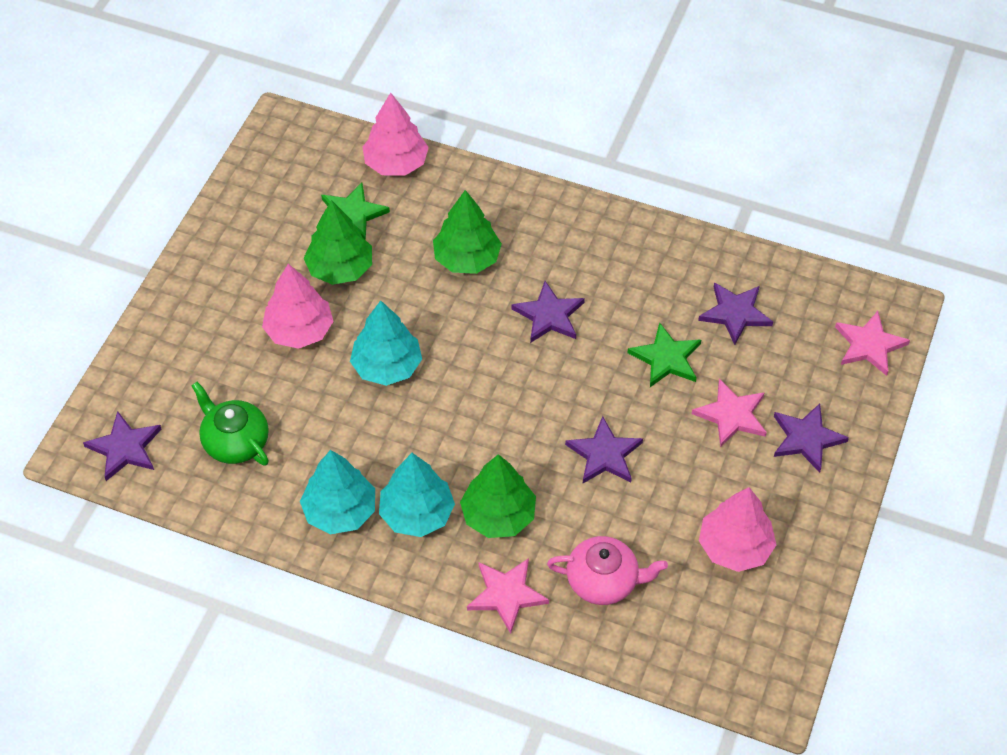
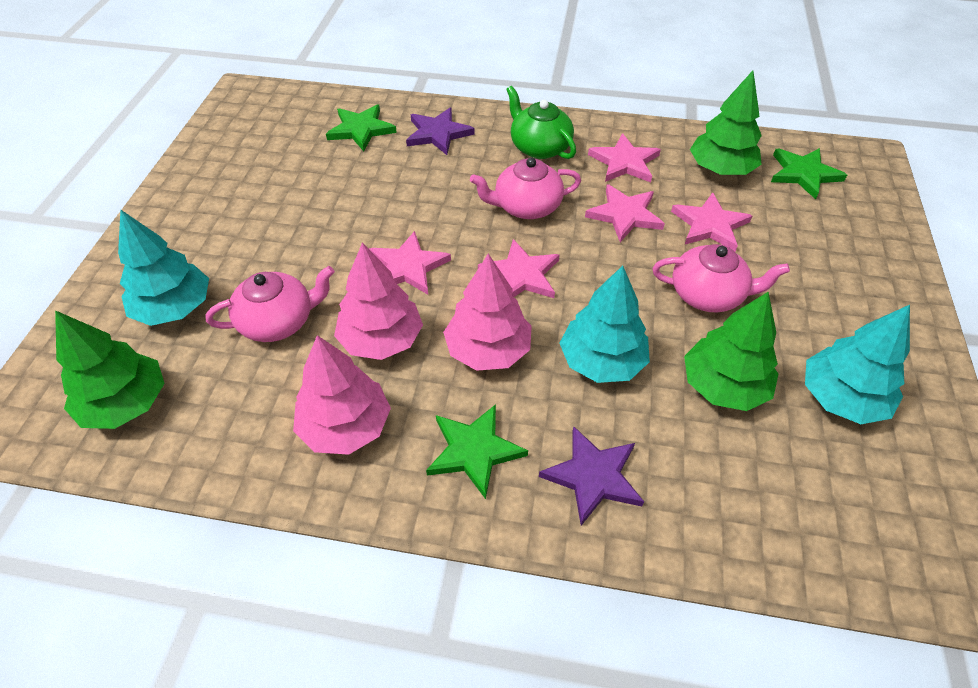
green star: [321,183,390,240] [627,322,701,387] = 2 -> [326,104,397,151] [426,404,528,499] [771,148,847,199] = 3
pink star: [467,558,549,634] [692,379,767,448] [835,311,910,376] = 3 -> [369,231,451,294] [478,239,559,298] [585,184,665,242] [588,133,661,182] [671,192,752,251] = 5
pink teapot: [547,536,668,605] = 1 -> [206,266,335,342] [470,157,581,219] [653,244,790,312] = 3
purple star: [83,411,161,481] [511,281,585,343] [565,416,643,483] [698,282,773,345] [774,403,849,473] = 5 -> [406,108,475,155] [539,426,644,526] = 2

